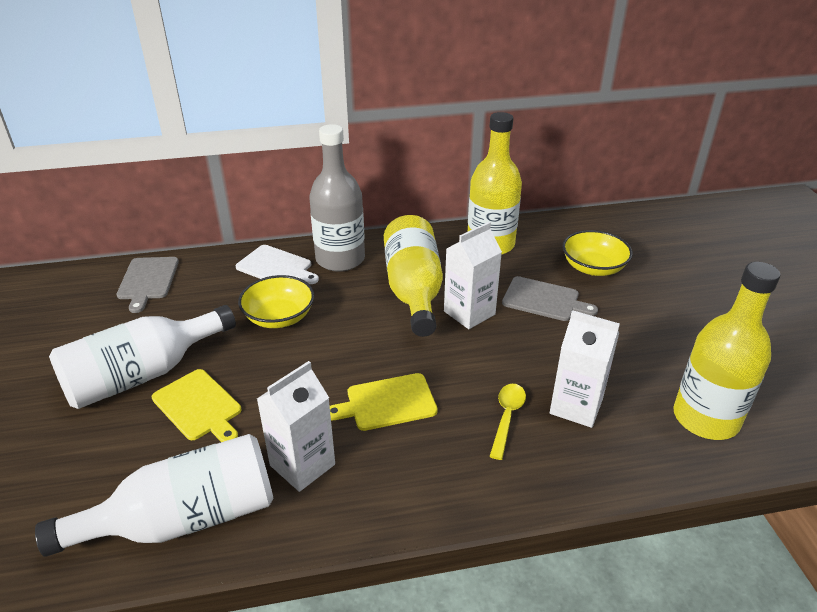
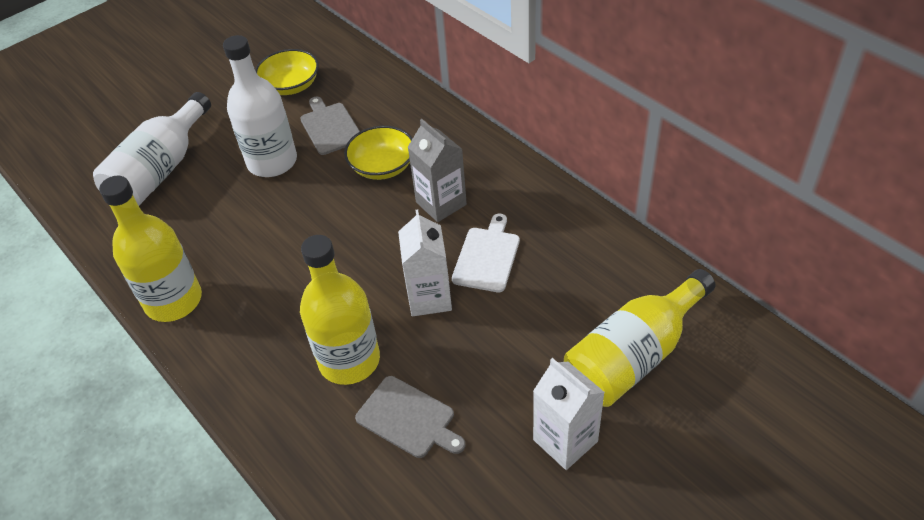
grey bottle: [309,124,365,272] = 1 -> none = 0
grey carton: none = 0 -> [408,119,467,222] = 1
white carton: [257,361,335,492] [444,222,502,329] [550,310,620,428] = 3 -> [398,210,452,316] [533,358,605,470] = 2
yellow cutting board: [152,369,241,442] [330,373,438,431] = 2 -> none = 0
yellow spoon: [489,384,526,460] = 1 -> none = 0

